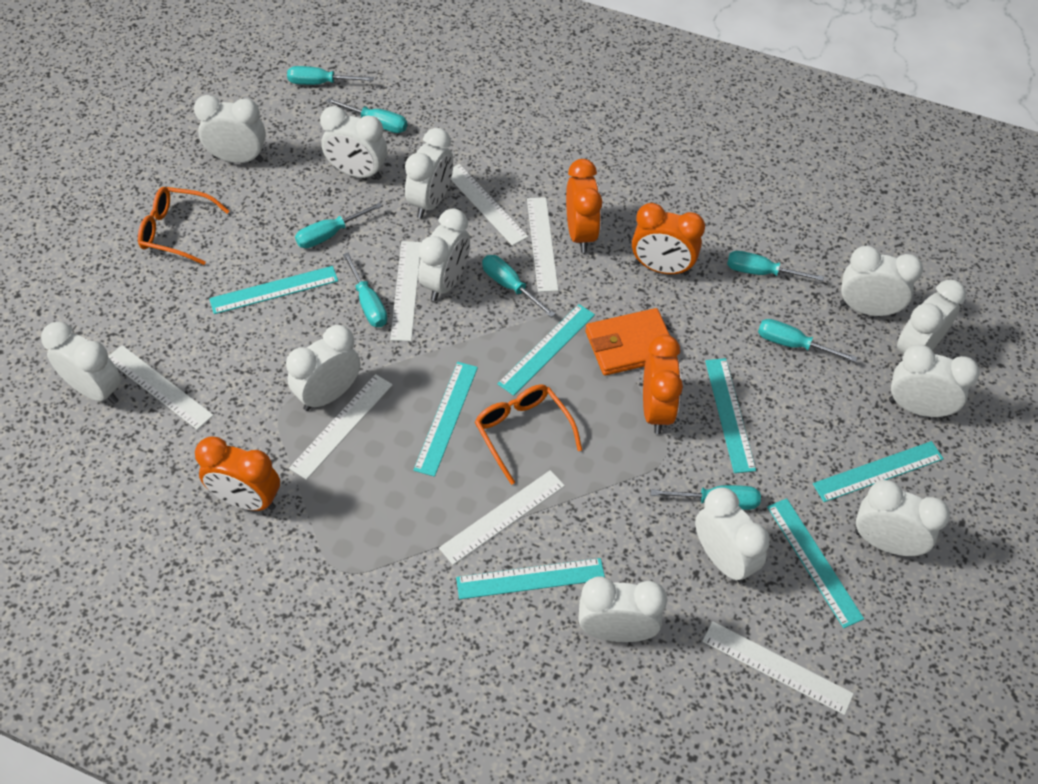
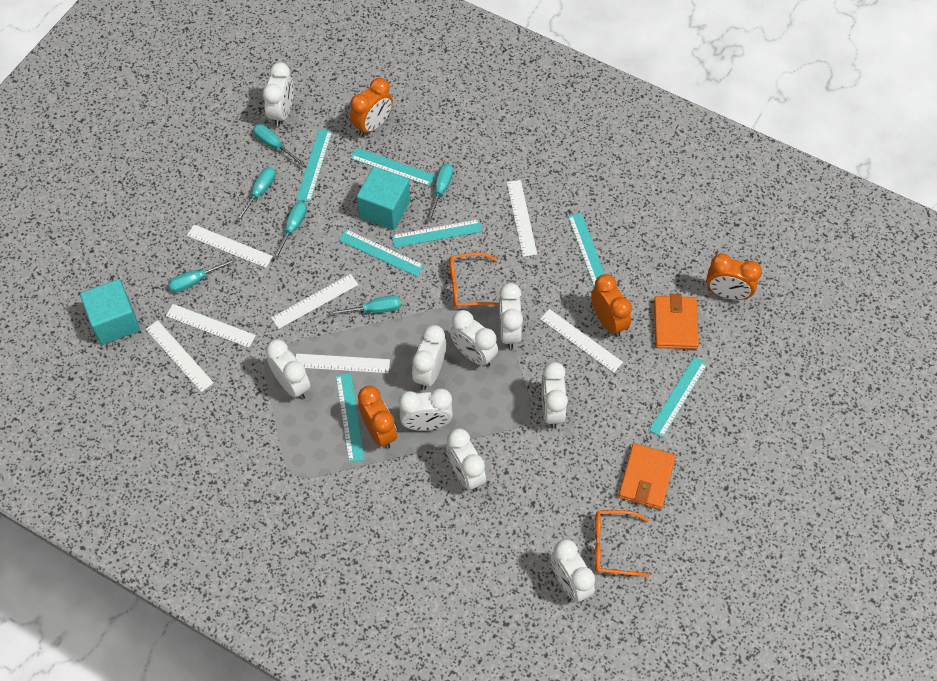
orange wallet: [585,308,670,376] = 1 -> [618,443,676,510] [654,294,699,349] = 2
turquoise cube: none = 0 -> [80,279,140,345] [357,167,410,230] = 2
turquoise screwdriver: [287,66,374,85] [295,202,382,248] [326,98,407,133] [343,253,387,327] [482,255,555,317] [651,485,761,510] [727,251,824,281] [758,319,857,362] = 8 -> [168,258,236,292] [236,167,275,222] [253,124,304,166] [273,202,307,260] [329,295,401,315] [427,163,453,221] = 6
white clock: [41,322,121,404] [194,95,266,163] [286,325,360,411] [320,106,387,180] [405,128,453,218] [418,208,470,301] [578,576,667,642] [695,487,770,584] [840,246,923,316] [855,480,950,556] [889,344,980,418] [897,280,966,362] = 12 -> [263,62,294,127] [266,339,310,400] [399,388,453,431] [412,325,446,390] [446,428,486,492] [450,310,498,367] [499,283,523,349] [541,362,568,429] [551,539,595,602] = 9

